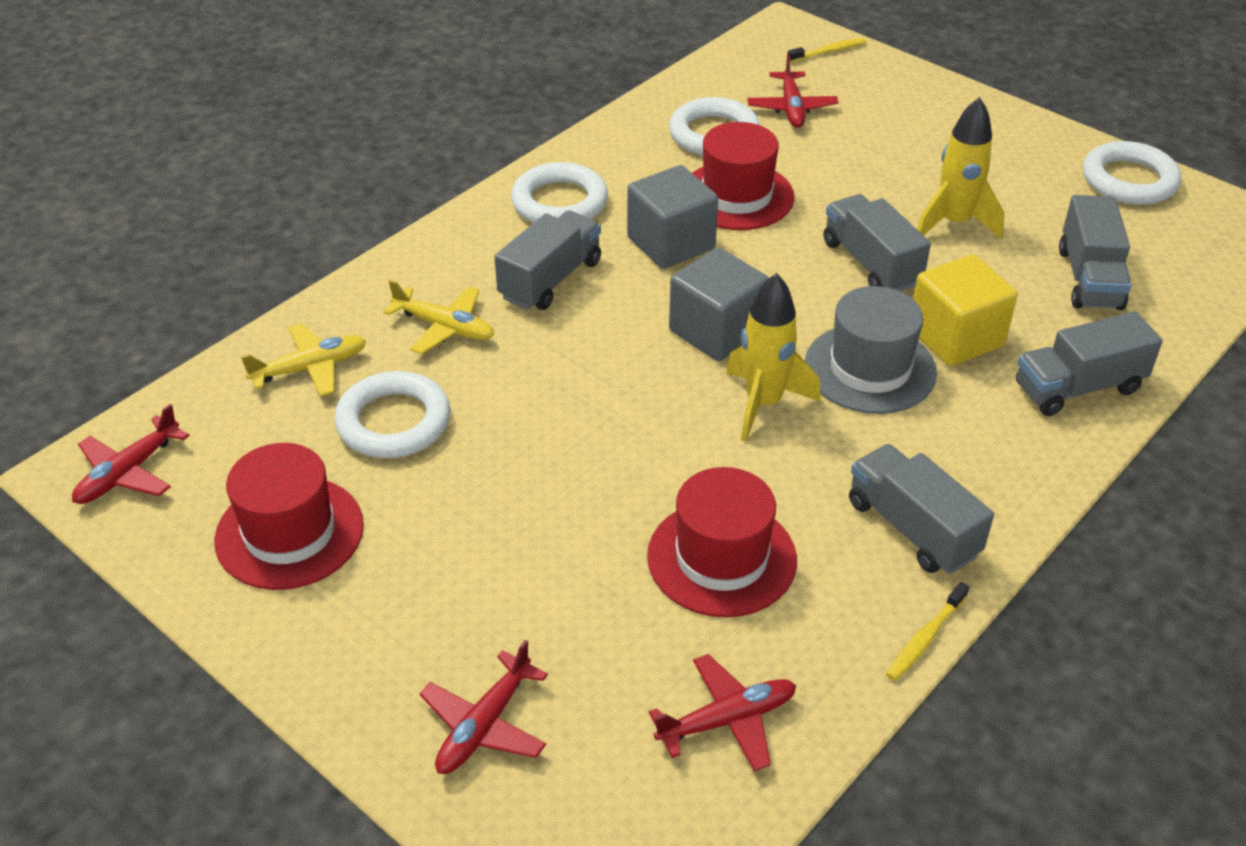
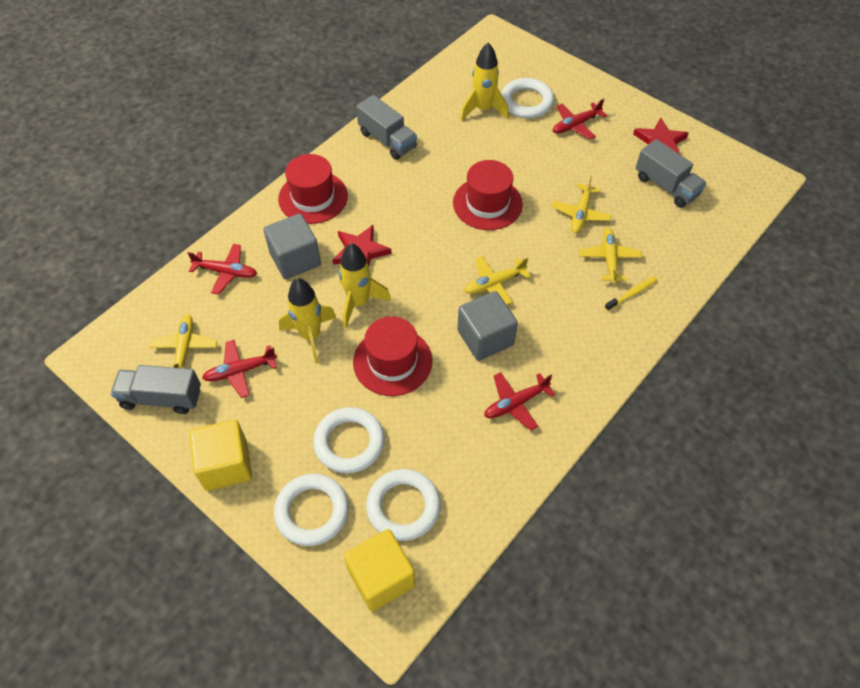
grey hat: [805,286,937,414] = 1 -> none = 0
grey truck: [494,210,601,310] [824,194,931,292] [849,444,994,574] [1016,312,1163,416] [1059,195,1132,310] = 5 -> [111,365,201,414] [356,95,417,160] [636,139,707,208] = 3
red star: none = 0 -> [332,225,392,266] [633,118,689,154] = 2
yellow cube: [913,254,1018,366] = 1 -> [189,420,252,491] [344,529,415,611] = 2
yellow plane: [241,323,366,396] [384,280,494,354] = 2 -> [149,314,217,368] [464,256,531,305] [552,176,612,233] [579,228,642,284] = 4
yellow rocket: [726,273,820,442] [917,97,1005,239] = 2 -> [279,278,336,363] [339,243,391,328] [460,43,509,121] = 3
yellow toothbrush: [788,38,866,63] [886,582,969,681] = 2 -> [605,276,657,311] = 1

